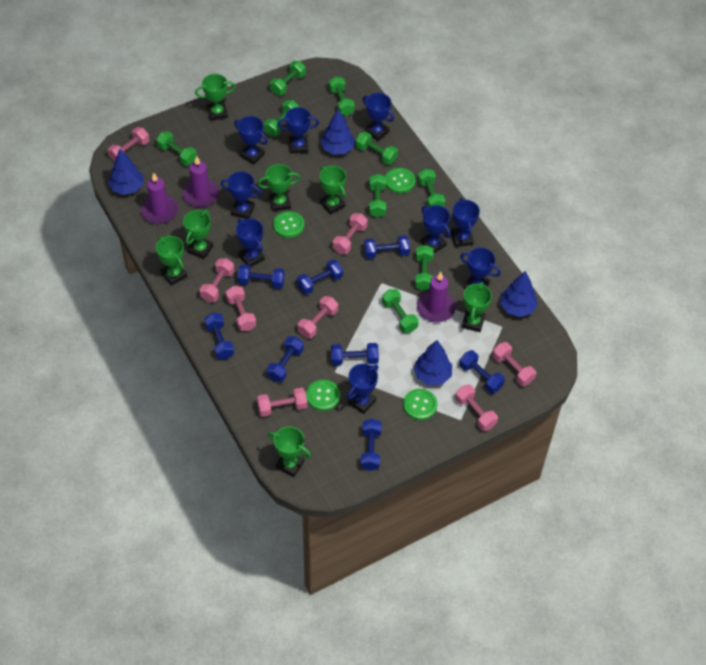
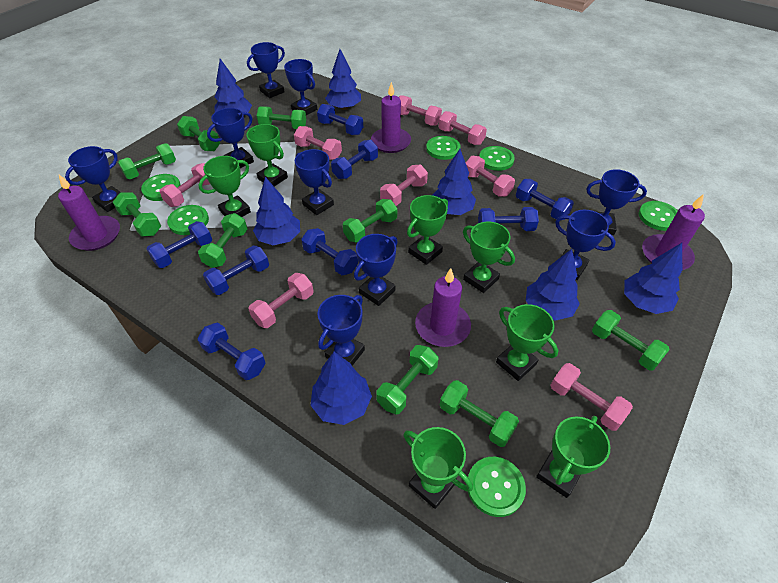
blue tree: [108,149,144,195] [320,109,355,155] [413,340,452,385] [500,271,538,317] = 4 -> [214,59,252,112] [253,177,300,245] [310,352,372,425] [325,49,361,110] [432,149,476,215] [526,249,580,321] [624,243,682,314] = 7
green button: [273,211,304,238] [306,380,340,411] [385,168,415,193] [403,389,437,420] = 4 -> [141,174,181,201] [167,205,209,235] [426,136,461,160] [468,457,526,517] [479,146,515,171] [639,201,678,231] = 6
purple candle: [141,173,178,224] [183,156,220,207] [417,272,456,322] = 3 -> [58,175,120,251] [371,82,411,153] [415,268,471,347] [642,194,705,270] = 4

